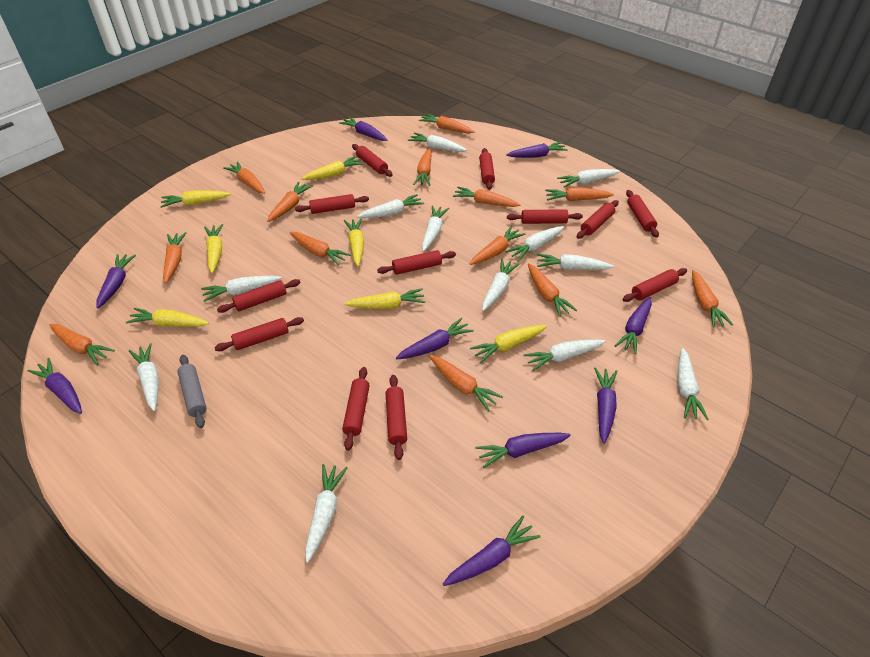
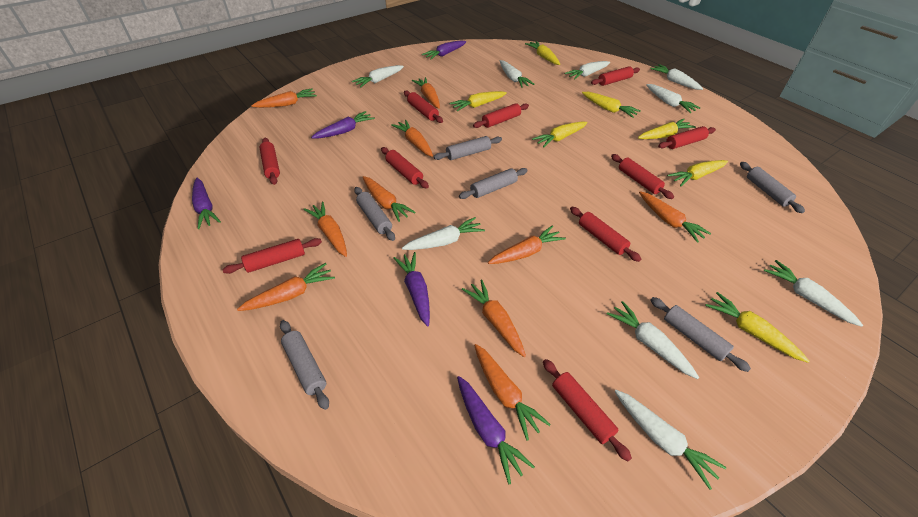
grey rolling pin: [177,355,207,428] = 1 -> [280,320,329,410] [354,187,395,241] [434,136,502,160] [459,168,528,199] [651,297,751,372] [740,162,805,213] = 6
orange carrot: [49,324,115,365] [163,232,186,283] [223,161,265,194] [267,182,313,222] [290,232,351,266] [413,149,432,186] [419,113,474,133] [429,355,503,411] [453,187,520,207] [470,226,526,265] [528,263,577,317] [545,187,614,201] [692,270,733,327] = 13 -> [237,263,335,311] [251,88,317,108] [303,202,347,257] [363,176,416,222] [391,120,433,157] [412,77,440,109] [462,280,526,357] [474,344,551,440] [488,225,566,264] [639,191,711,243] = 10
purple carrot: [27,358,82,414] [96,254,136,309] [339,117,387,141] [396,318,474,359] [443,516,541,586] [475,433,571,468] [506,142,568,158] [594,367,618,444] [615,297,652,354] = 9 -> [192,178,221,229] [311,111,375,139] [393,252,430,327] [422,40,466,60] [457,376,535,484] = 5
red rolling pin: [214,317,304,351] [217,279,301,313] [295,194,369,214] [342,367,370,451] [352,144,393,177] [377,250,456,275] [386,375,407,460] [479,148,495,190] [507,209,583,224] [577,200,619,239] [623,268,687,302] [626,190,659,238] = 12 -> [222,238,322,274] [259,138,280,185] [381,147,429,188] [404,91,443,123] [473,103,529,128] [543,359,632,461] [570,207,641,262] [591,66,640,86] [611,154,674,199] [658,126,716,149] = 10
white carrot: [129,343,158,411] [201,276,282,302] [305,464,348,563] [357,194,424,218] [408,133,467,152] [422,206,449,252] [482,258,520,311] [505,226,564,261] [523,339,606,371] [537,254,614,270] [557,169,620,188] [678,348,709,420] = 12 -> [352,65,404,88] [402,217,485,250] [500,60,534,88] [564,61,610,80] [607,301,699,379] [614,390,726,490] [646,84,700,113] [650,64,703,90] [764,260,863,327] = 9

